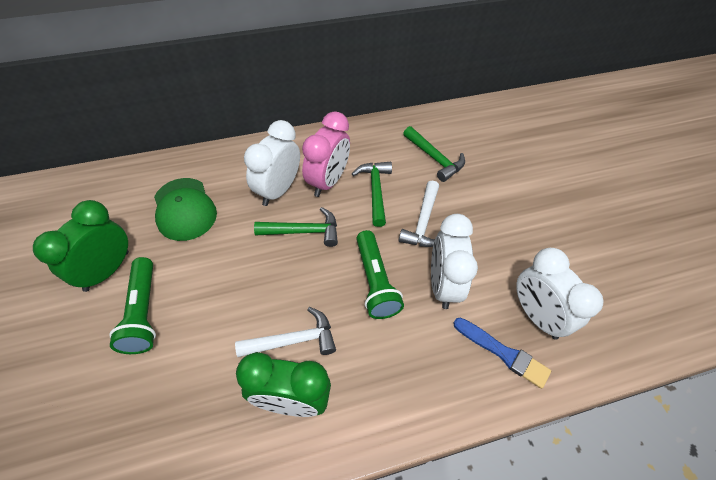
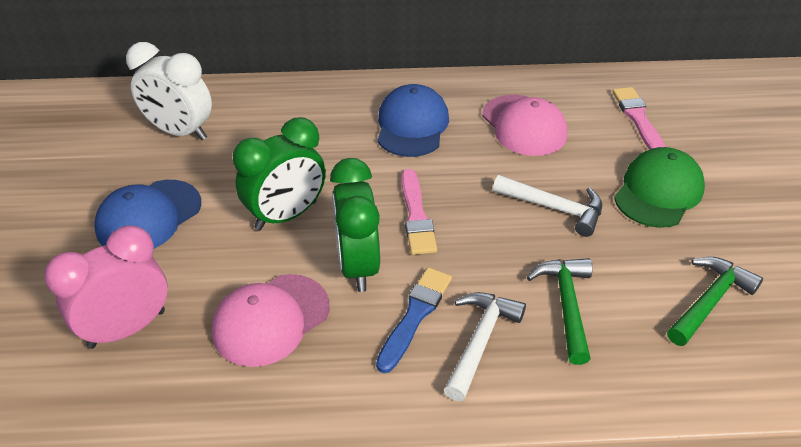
blue cap: none = 0 -> [94,180,201,249] [377,84,449,157] = 2
green flashlight: [109,257,156,354] [356,230,404,319] = 2 -> none = 0
green hammer: [254,207,338,247] [352,162,392,227] [403,126,465,182] = 3 -> [527,258,592,365] [667,257,763,346] = 2
pink brush: none = 0 -> [402,169,437,255] [613,87,666,150] = 2
pink cap: none = 0 -> [212,274,329,367] [482,95,568,156] = 2
white clock: [244,120,300,206] [431,214,478,309] [516,248,603,340] = 3 -> [126,42,212,140] = 1

